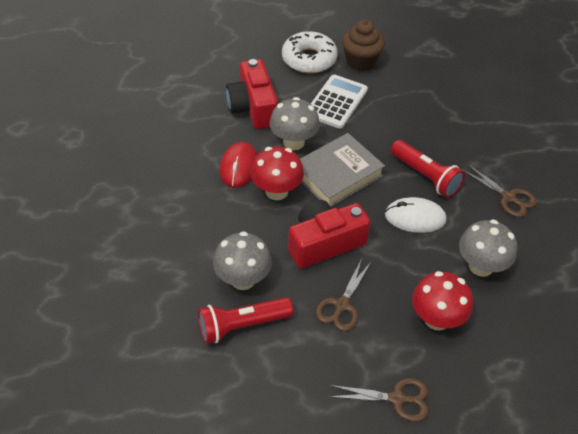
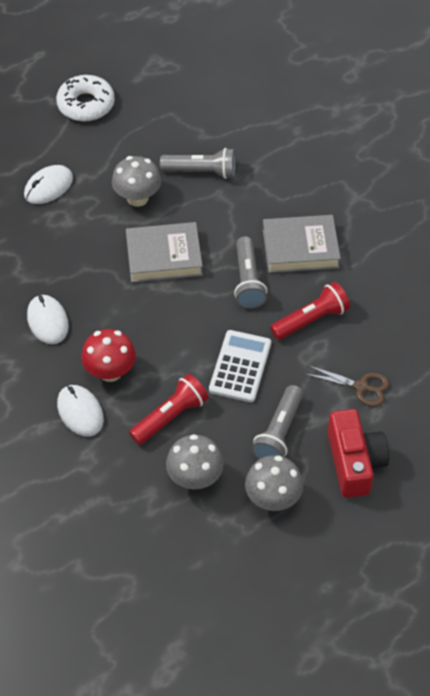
brown cupcake: [342,19,385,71] = 1 -> none = 0
brown scissors: [316,259,372,331] [329,378,429,422] [461,164,537,217] = 3 -> [305,365,390,407] = 1
grey book: [300,133,385,207] = 1 -> [126,222,203,283] [263,215,341,273] = 2
grey flashlight: none = 0 -> [160,148,235,179] [234,236,267,309] [251,385,303,459] = 3
red camera: [226,59,278,129] [288,200,371,268] = 2 -> [327,409,389,498] = 1
red mouse: [219,142,257,188] = 1 -> none = 0
red mushroom: [251,147,304,200] [412,271,473,331] = 2 -> [81,329,136,382] = 1
white mouse: [385,197,447,233] = 1 -> [24,165,73,204] [27,295,69,344] [57,385,104,437] = 3

